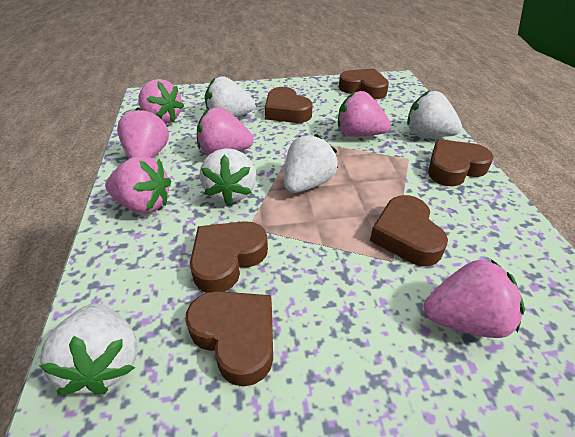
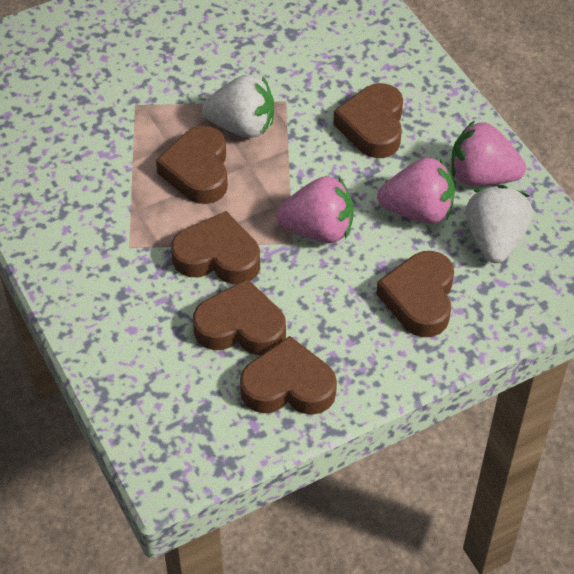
pink strawberry: [105,156,171,213] [117,107,169,159] [138,79,184,124] [197,107,254,155] [338,91,391,137] [424,259,525,338] = 6 -> [276,176,354,243] [377,158,455,224] [451,120,526,186] = 3
white strawberry: [39,303,138,395] [200,148,256,206] [205,76,255,117] [284,134,338,193] [407,90,462,137] = 5 -> [202,75,274,138] [465,185,533,263] = 2

